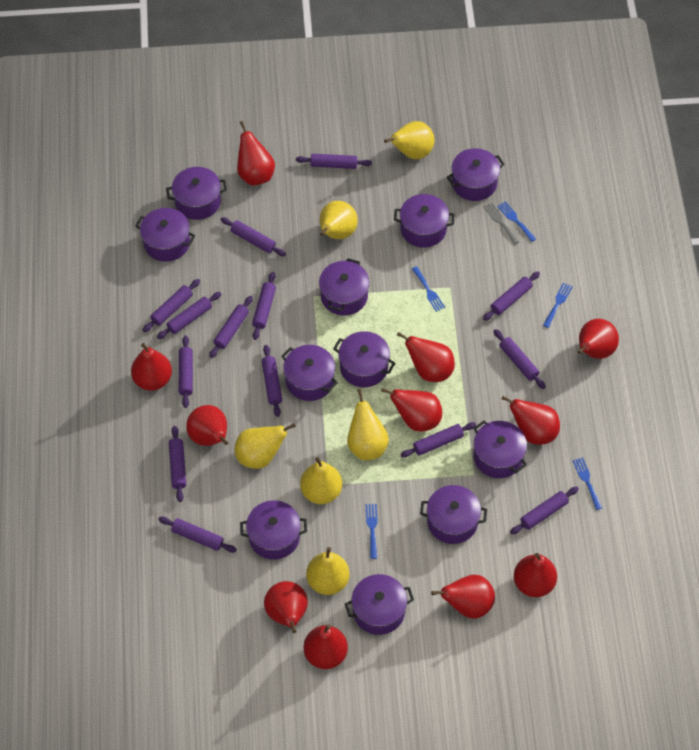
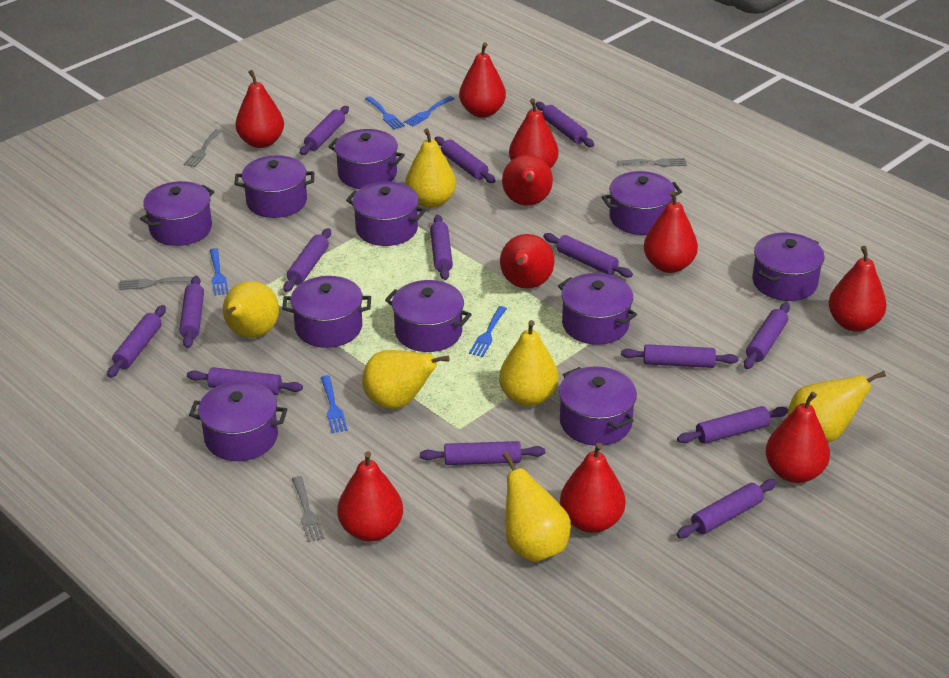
grey fork: [483,203,519,244] = 1 -> [119,277,193,290] [184,129,222,167] [292,476,325,542] [617,158,687,167] = 4
red pear: [131,343,172,391] [186,405,228,446] [237,121,275,186] [264,581,308,633] [304,624,348,669] [381,388,442,432] [397,332,455,382] [431,575,495,619] [501,396,560,445] [514,553,557,597] [578,319,619,359] = 11 -> [235,70,284,148] [337,451,403,542] [459,43,506,118] [500,234,554,289] [502,155,553,206] [509,99,558,169] [560,443,625,533] [644,191,698,273] [766,392,830,483] [829,246,887,332] = 10

